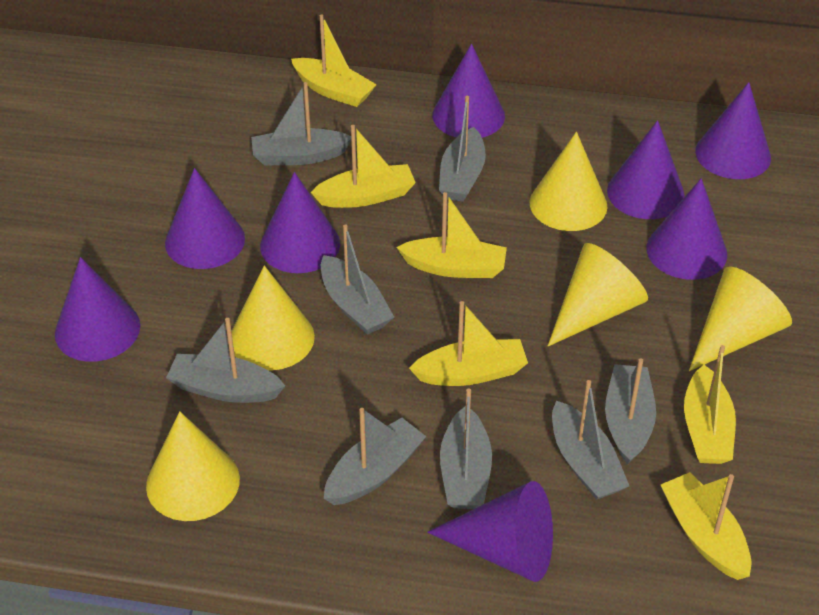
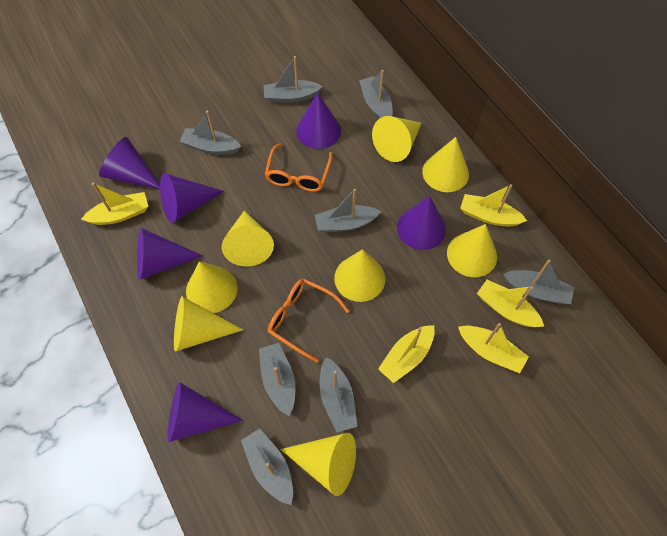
orange glasses: none = 0 -> [265,143,333,192] [268,279,349,363] = 2
purple cone: [55,257,141,362] [165,168,245,269] [260,172,340,273] [427,481,553,582] [432,44,505,138] [607,120,685,219] [646,178,727,280] [695,82,771,179] = 8 -> [99,137,160,189] [137,228,203,280] [160,173,224,223] [167,382,243,442] [296,93,341,149] [397,196,446,250] = 6
yellow boat: [291,15,377,107] [311,125,416,208] [396,192,507,278] [409,301,528,386] [661,472,752,580] [684,345,736,464] = 6 -> [81,183,149,225] [378,325,435,383] [458,323,529,373] [460,184,527,226] [477,280,544,327] = 5
yellow cone: [146,411,240,521] [231,266,315,371] [530,132,608,231] [548,243,648,346] [689,266,792,371] = 5 -> [174,296,243,352] [186,261,238,313] [222,211,274,266] [280,433,356,496] [334,249,385,302] [372,116,422,162] [422,137,469,192] [447,224,497,277] = 8

